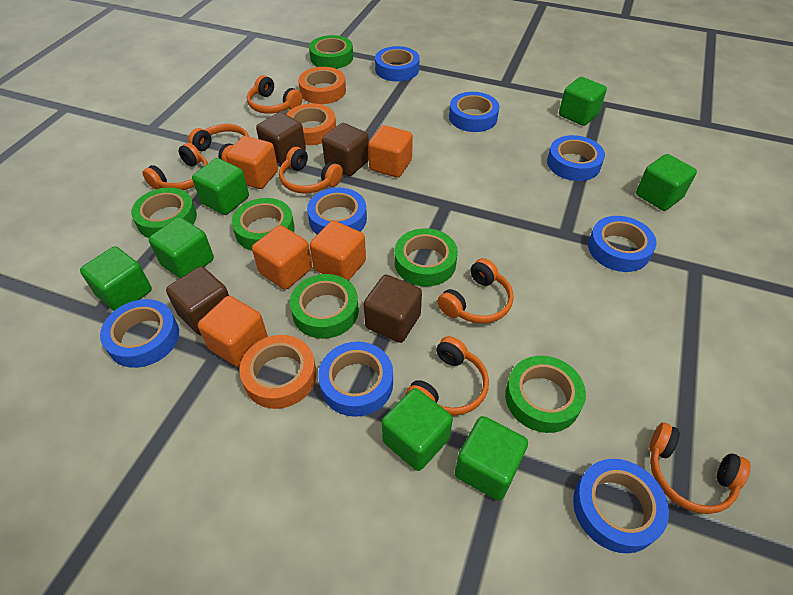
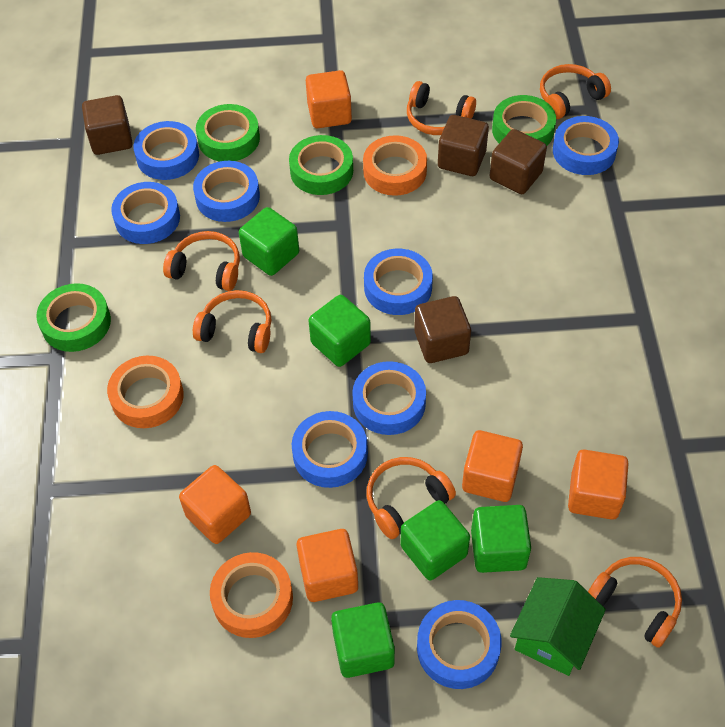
green cube: [80,246,152,311] [149,217,214,278] [192,158,249,215] [382,388,453,471] [455,416,528,500] [559,77,607,126] [636,154,697,211] = 7 -> [239,207,299,276] [308,295,371,367] [331,602,395,678] [401,500,470,581] [471,505,531,573] = 5
green house: none = 0 -> [510,577,606,676] = 1
green tape: [131,187,197,238] [232,198,295,251] [290,274,359,339] [309,35,353,69] [395,228,458,286] [505,356,586,433] = 6 -> [36,283,111,352] [196,104,260,161] [289,135,353,195] [492,95,556,146] = 4
orange headphones: [142,143,208,190] [188,124,249,162] [247,75,303,114] [279,147,343,194] [406,336,489,416] [437,258,514,323] [649,422,751,514] = 7 -> [163,231,240,291] [193,290,272,353] [366,457,456,539] [407,81,476,135] [540,64,611,119] [588,557,682,648] = 6

